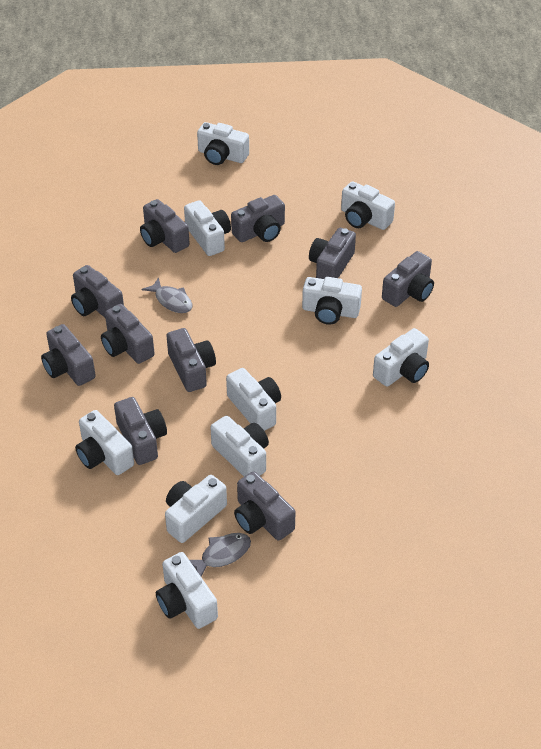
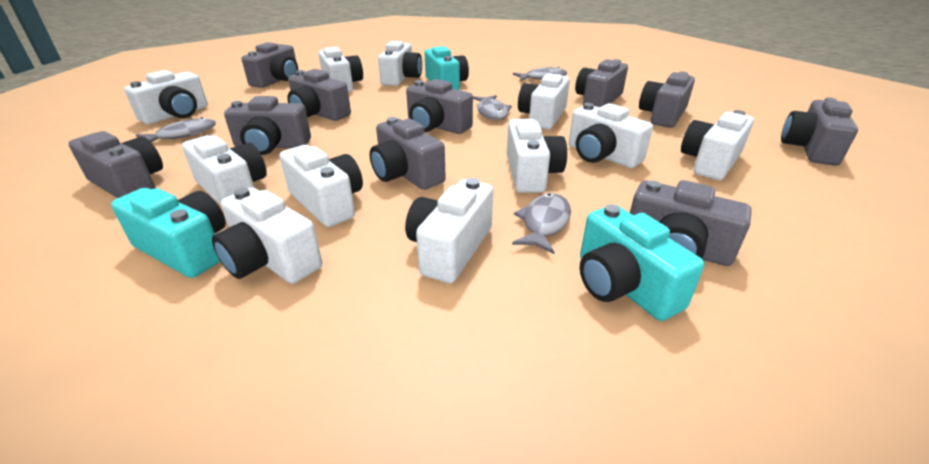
grey fish: [142,277,193,313] [190,533,251,576] = 2 -> [136,117,216,142] [473,95,512,120] [512,193,571,254] [513,67,567,81] = 4
turquoise camera: none = 0 -> [111,188,226,278] [425,46,469,90] [580,204,704,321] = 3
white camera: [75,410,134,475] [156,552,218,629] [165,475,227,543] [184,200,231,256] [197,122,249,165] [210,416,269,477] [226,368,281,431] [302,277,362,325] [341,181,395,230] [373,328,429,387] = 10 -> [124,70,208,124] [182,135,267,205] [212,187,322,284] [279,145,363,227] [319,47,363,92] [378,41,422,86] [405,178,493,283] [507,119,567,193] [518,72,570,130] [569,103,653,168] [681,110,754,180] = 11

